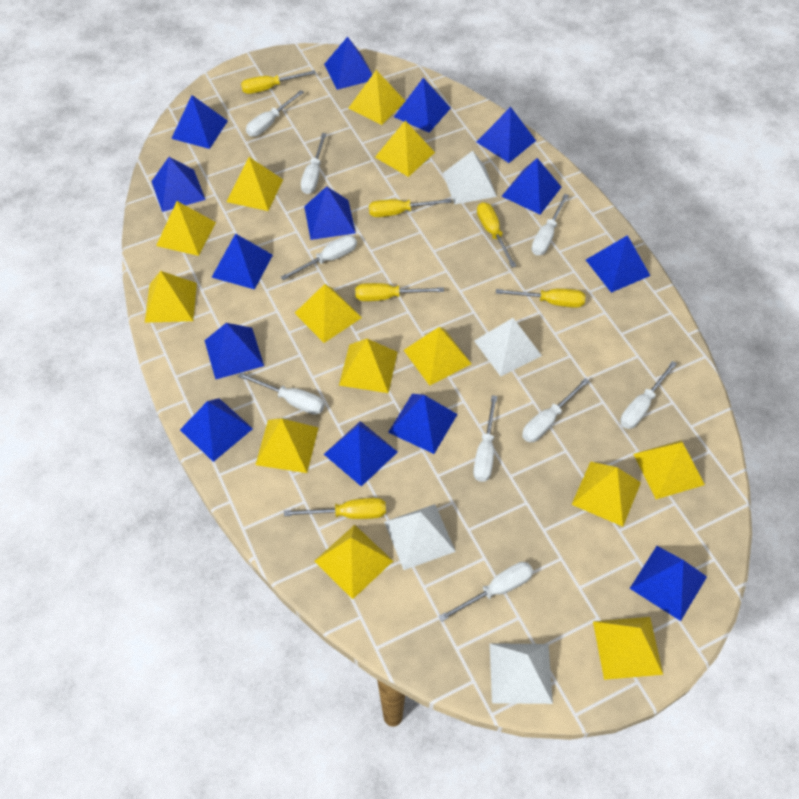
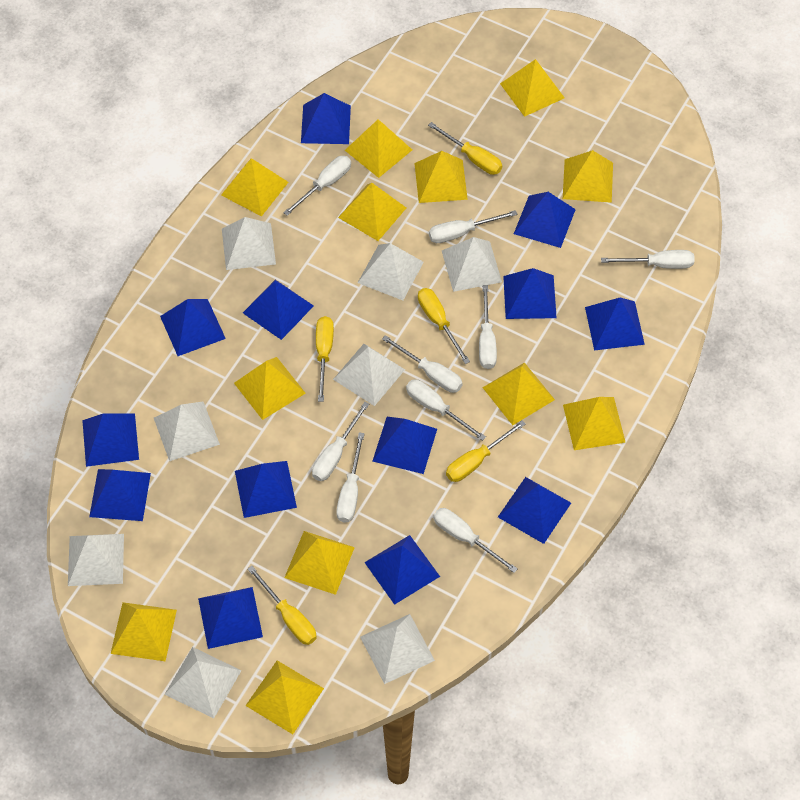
blue pyramid: [151,157,206,212] [171,95,228,149] [180,398,253,462] [204,323,264,379] [211,234,273,290] [304,186,356,240] [324,37,372,90] [324,421,398,487] [388,394,458,454] [394,78,451,133] [477,107,536,163] [502,158,561,214] [586,235,650,293] [630,546,707,621] = 14 -> [82,414,139,467] [89,469,151,521] [160,299,226,356] [198,587,263,649] [235,461,297,518] [243,280,314,340] [301,93,351,144] [364,535,440,605] [373,417,437,474] [498,477,571,544] [503,268,557,319] [514,192,576,248] [585,297,645,350] = 13
white pyramid: [384,504,456,570] [443,151,497,205] [474,318,542,376] [490,643,553,704] = 4 -> [68,534,124,586] [154,402,220,461] [165,647,242,719] [222,217,276,270] [333,344,405,406] [358,243,424,300] [360,614,435,684] [442,237,502,292] = 8
yellow pyramid: [145,271,197,323] [156,201,216,256] [227,157,283,211] [255,418,318,473] [295,284,362,343] [314,525,393,599] [339,339,398,393] [349,70,405,125] [375,121,435,177] [404,327,471,386] [571,461,641,527] [593,617,663,680] [633,440,705,499] = 13 -> [111,602,177,661] [221,158,289,216] [234,357,306,420] [245,660,324,734] [284,531,355,595] [338,183,406,241] [345,119,412,178] [414,151,468,203] [482,362,555,425] [500,59,565,117] [563,150,613,203] [563,397,626,450] = 12
yellow screwdriver: [241,70,316,94] [284,498,386,519] [355,283,444,301] [369,199,452,217] [477,202,516,268] [496,289,585,308] = 6 -> [248,566,317,645] [316,316,334,402] [418,288,470,364] [428,122,502,175] [446,420,525,482] = 5

